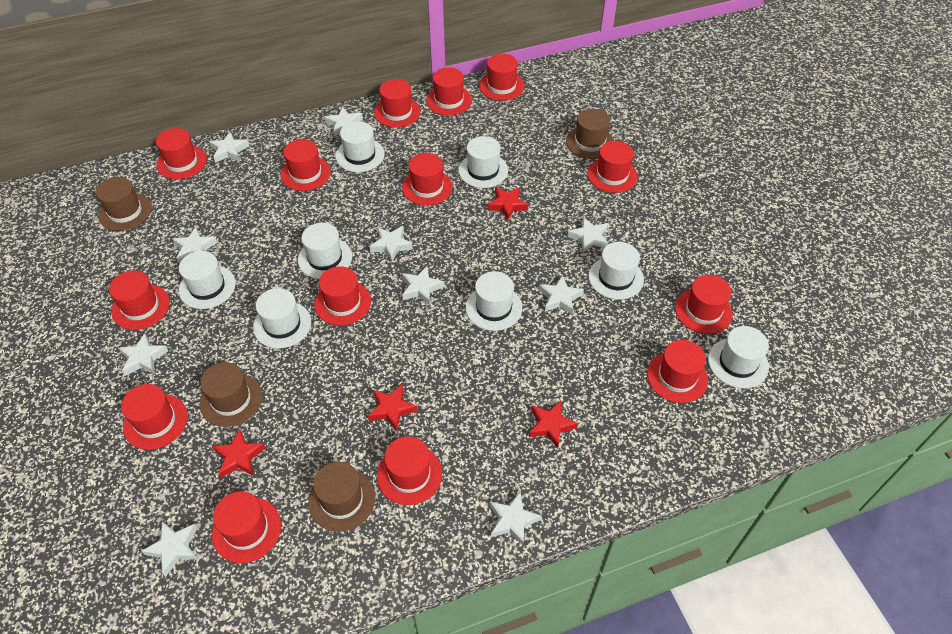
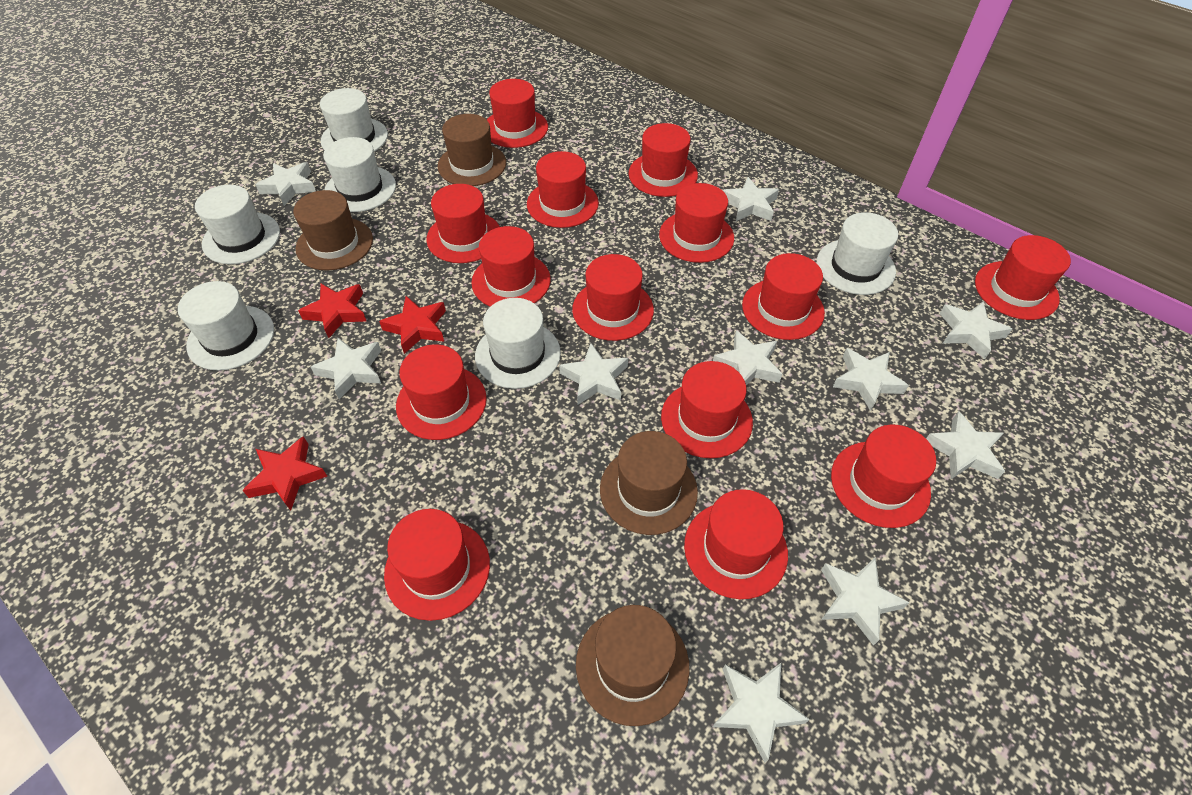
red star: [212,429,266,478] [368,384,417,431] [487,187,528,220] [529,401,578,448] = 4 -> [242,436,327,511] [298,284,367,338] [379,296,446,354] = 3
white hat: [179,251,236,309] [253,288,311,348] [298,223,352,279] [336,121,385,172] [459,136,508,188] [466,271,522,331] [588,242,644,300] [708,326,769,388] = 8 -> [178,281,274,371] [195,185,280,264] [320,88,388,152] [323,137,396,212] [475,298,561,389] [817,212,898,295] = 6

